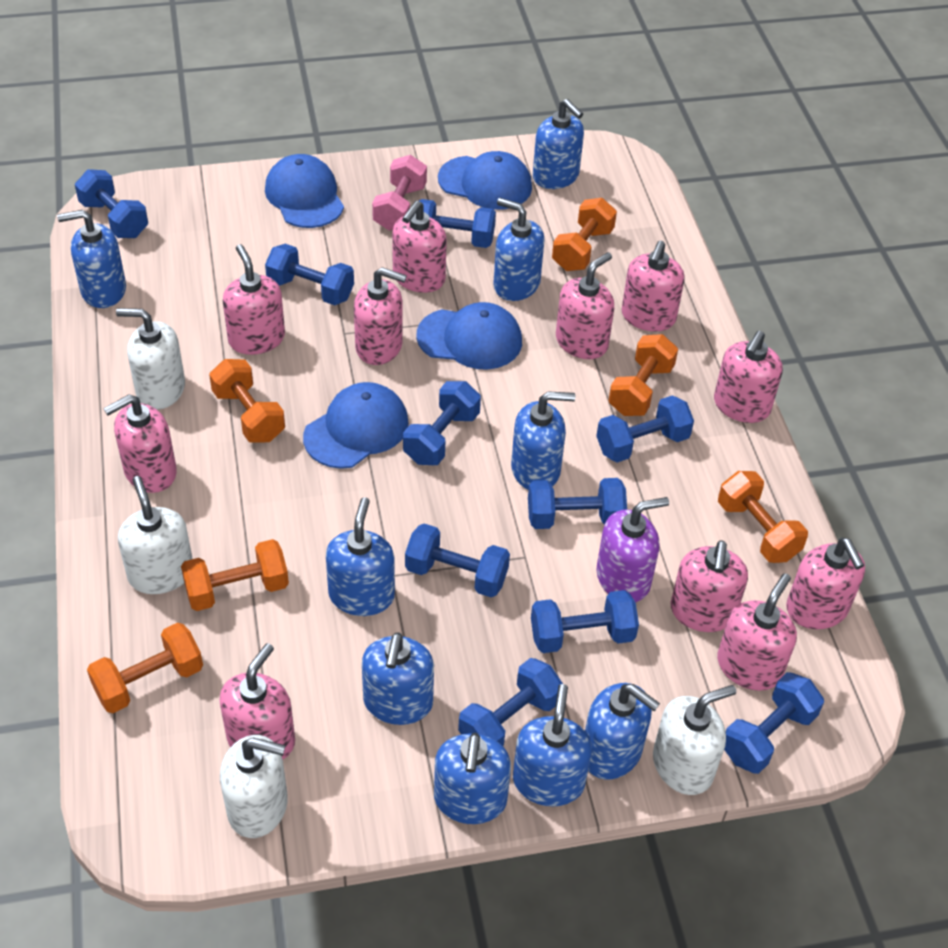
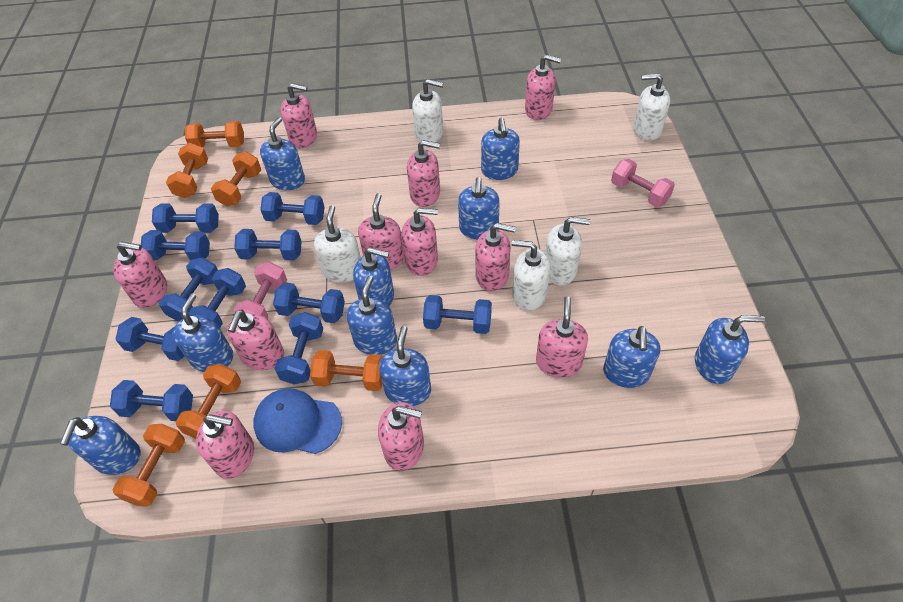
blue cap: [265,154,344,228] [303,382,409,469] [416,302,522,369] [438,151,532,210] = 4 -> [253,388,342,454] = 1
blue dumbbell: [75,169,148,238] [265,244,354,305] [403,381,481,465] [405,524,510,597] [419,199,496,248] [458,658,563,747] [528,478,627,529] [531,590,639,653] [596,395,694,463] [724,672,824,774] = 10 -> [110,380,193,421] [116,317,184,361] [141,230,210,261] [152,203,219,233] [159,257,218,321] [188,268,246,327] [234,229,301,260] [260,192,325,225] [273,282,345,323] [274,312,323,385] [423,295,492,334] = 11
blue soap dispenser: [57,210,126,308] [326,497,395,616] [362,632,434,725] [434,733,511,824] [493,198,544,301] [511,391,576,490] [513,684,592,806] [533,99,584,189] [585,683,660,780] = 9 -> [60,416,140,475] [173,294,233,372] [260,117,305,190] [346,276,397,355] [353,247,394,306] [379,326,431,406] [458,177,500,239] [481,117,520,180] [603,326,661,388] [695,315,765,384] = 10
pink dumbbell: [372,155,427,231] = 1 -> [233,262,287,319] [611,159,675,207] = 2
purple soap dispenser: [596,497,669,602] = 1 -> none = 0
white soap dispenser: [116,308,185,410] [118,476,193,594] [220,735,288,838] [653,685,736,795] = 4 -> [314,205,361,283] [412,79,443,142] [512,240,551,311] [545,217,590,286] [634,73,670,141] = 5

